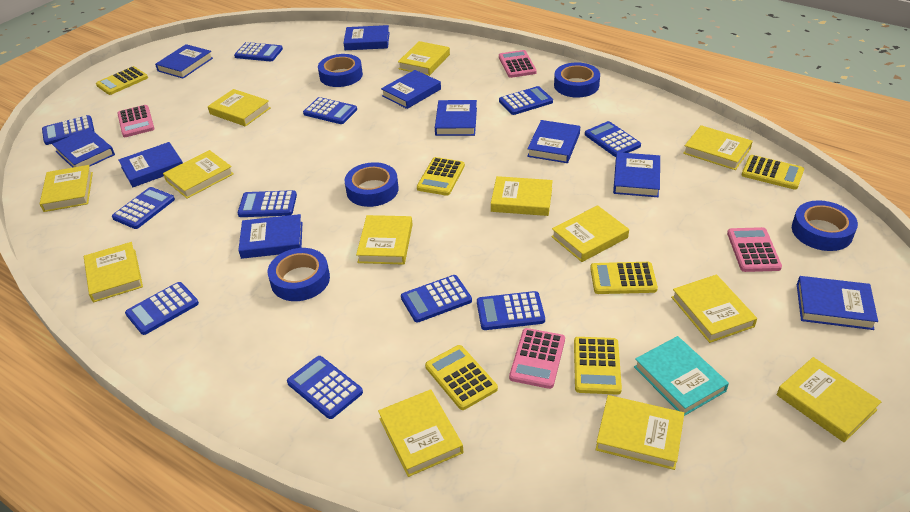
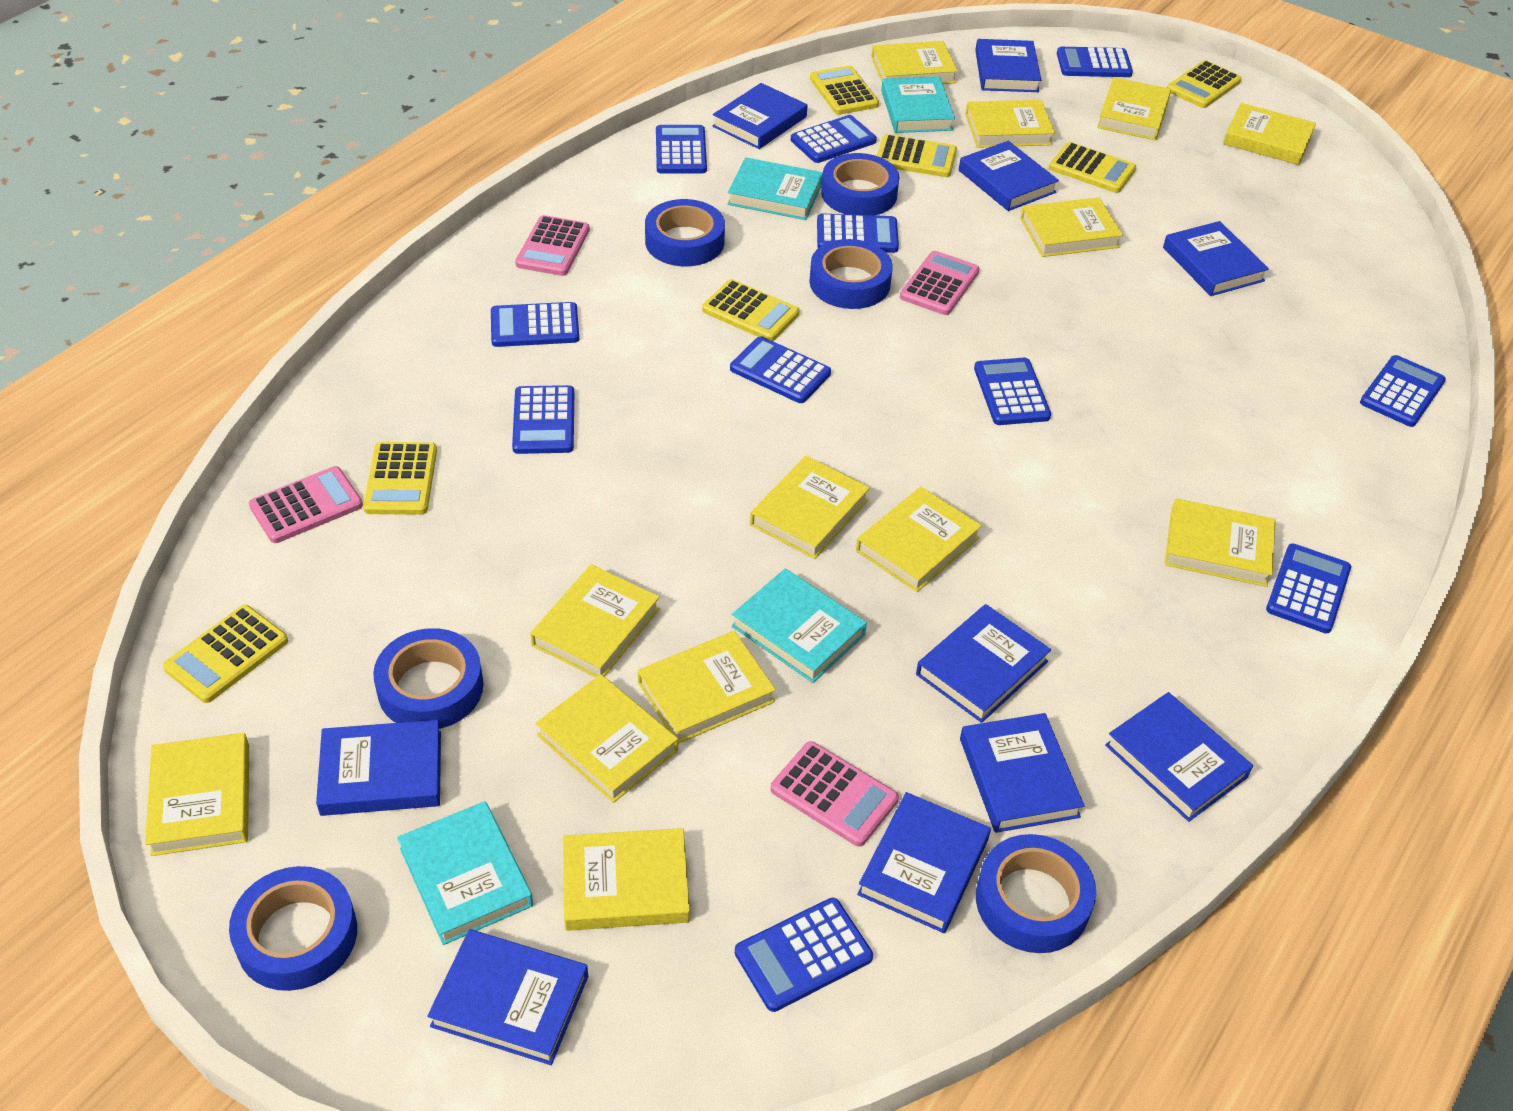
blue tape: [268,248,330,301] [318,54,363,87] [344,162,399,207] [554,62,600,98] [792,200,858,251] = 5 -> [229,866,357,991] [373,628,483,729] [645,199,725,266] [809,239,893,309] [821,153,899,215] [976,834,1096,953] = 6
turquoise book: [634,336,729,416] = 1 -> [397,801,533,945] [727,157,823,220] [732,568,867,683] [881,76,955,133] = 4
yellow calculator: [96,66,148,95] [417,157,465,196] [425,345,498,410] [574,337,622,395] [590,262,658,294] [742,155,804,190] = 6 -> [163,605,288,703] [363,442,437,515] [702,279,799,341] [810,65,879,115] [877,134,957,177] [1049,142,1136,193] [1167,60,1242,108] = 7

